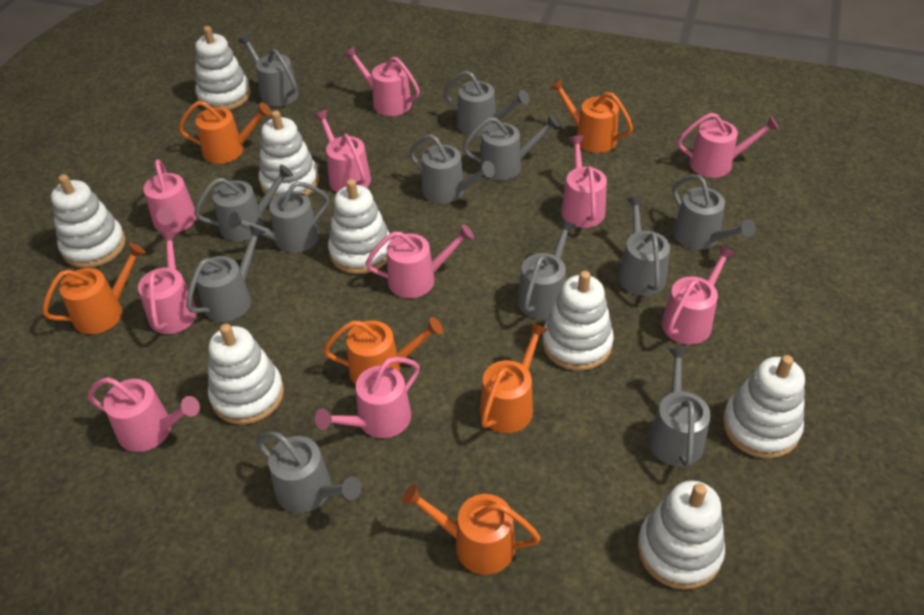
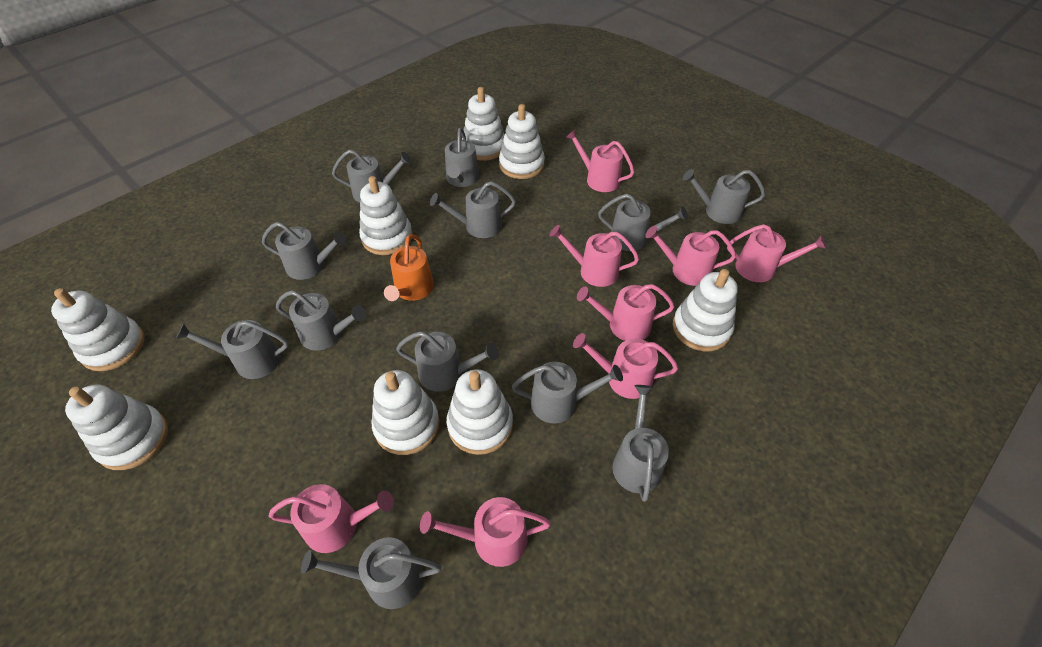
orange watering can: [42,243,146,334] [178,101,272,164] [323,317,443,385] [402,484,541,575] [480,322,548,433] [549,79,633,153] = 6 -> [384,234,434,301] = 1
pink watering can: [87,377,200,452] [138,232,197,334] [143,159,197,232] [313,110,371,192] [315,357,420,438] [344,46,420,116] [365,224,474,298] [561,135,607,228] [662,245,736,345] [677,113,779,178] = 10 -> [269,484,394,553] [420,497,551,567] [549,225,639,287] [566,129,634,192] [573,333,678,399] [577,284,675,341] [645,226,736,286] [727,224,827,282] = 8

